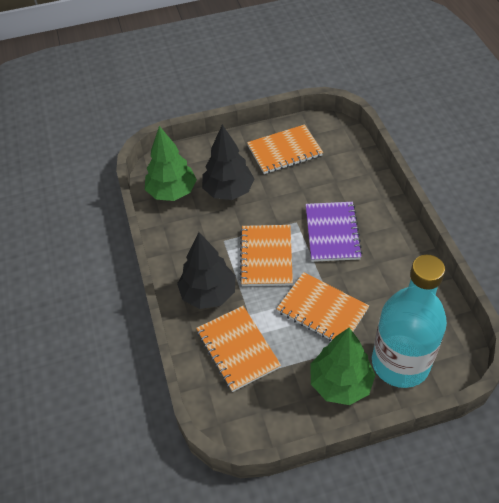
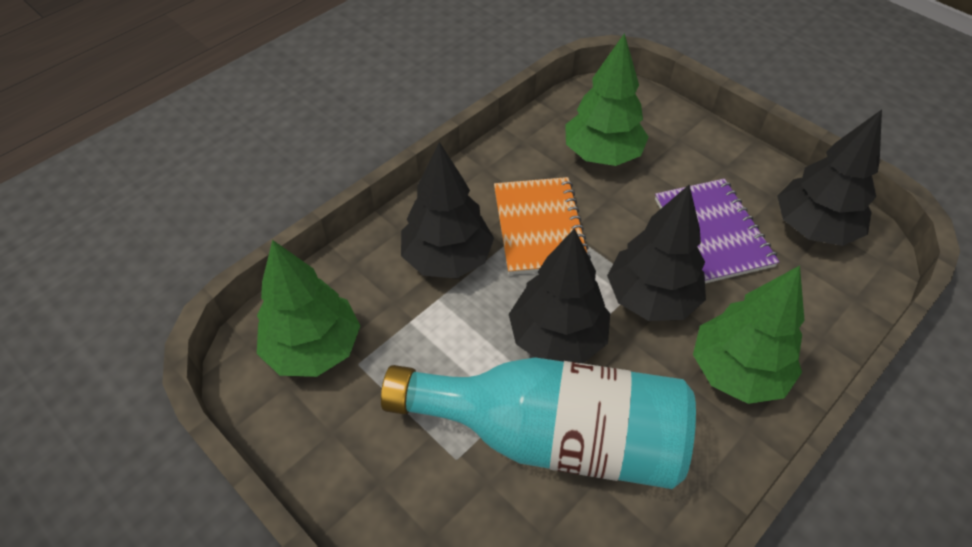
black tree: [177,232,236,309] [202,125,254,200] = 2 -> [401,142,494,279] [509,228,610,363] [607,185,706,321] [777,110,882,246] = 4
green tree: [145,126,197,201] [310,328,375,405] = 2 -> [257,240,360,377] [565,33,648,166] [693,266,805,404] = 3
orange notebook: [196,306,281,392] [239,225,293,286] [247,124,323,174] [276,272,369,341] = 4 -> [494,177,591,275] = 1

